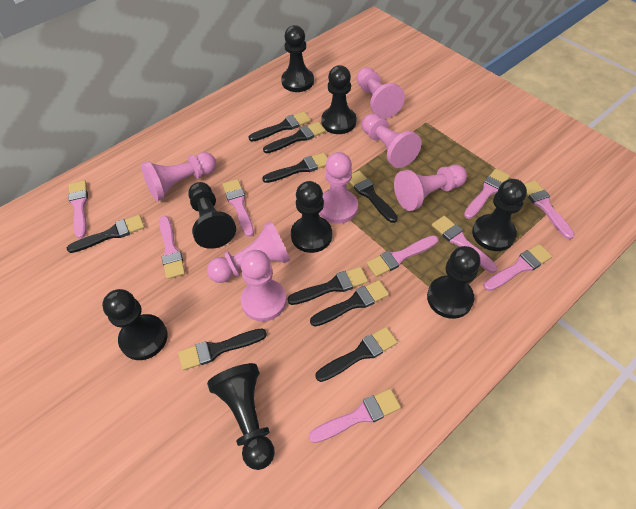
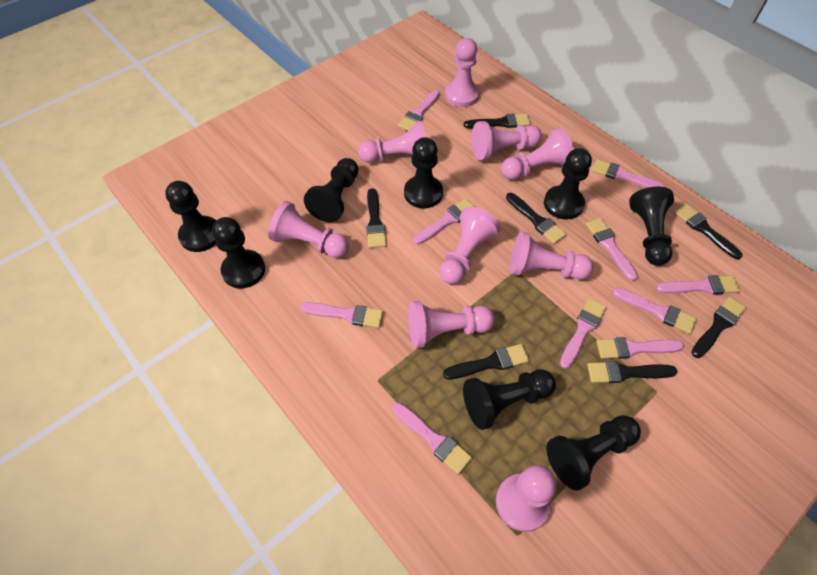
black brush: [67,215,145,253] [178,329,267,370] [248,111,311,142] [262,153,328,183] [263,122,326,153] [287,267,368,305] [310,280,389,327] [315,327,398,382] [349,170,398,223] = 9 -> [366,188,386,248] [443,344,529,379] [464,113,531,129] [506,193,566,244] [587,361,677,383] [675,204,743,259] [691,297,746,358] = 7
pink brush: [68,180,88,239] [159,216,185,279] [223,179,254,237] [309,388,401,443] [367,235,438,277] [432,216,497,273] [464,169,510,219] [484,244,552,291] [524,180,575,239] = 9 -> [300,302,383,328] [393,403,472,474] [398,90,440,131] [414,199,475,244] [560,298,607,368] [586,218,638,281] [592,159,665,188] [596,337,684,359] [612,287,697,334] [656,275,740,295] = 10
pink pawn: [141,152,216,201] [207,221,290,283] [240,250,286,322] [319,152,358,224] [357,67,405,119] [362,113,422,168] [394,165,467,211] = 7 -> [268,201,349,258] [358,120,425,163] [408,301,495,348] [439,207,500,284] [445,38,479,107] [472,121,542,161] [496,465,557,532] [501,128,574,180] [510,231,594,280] = 9

